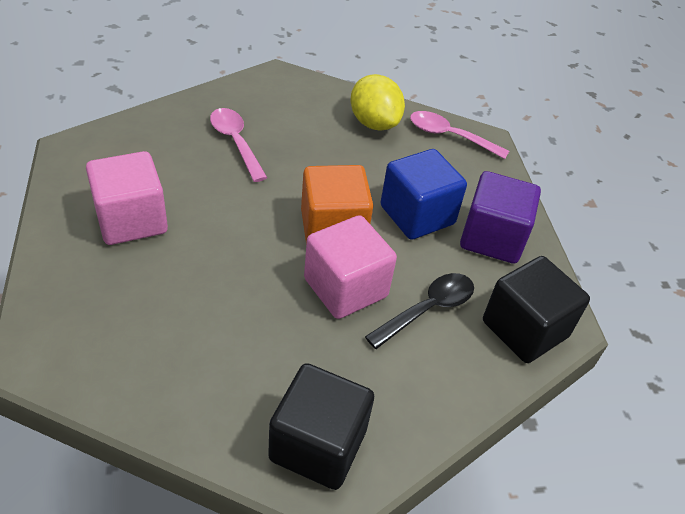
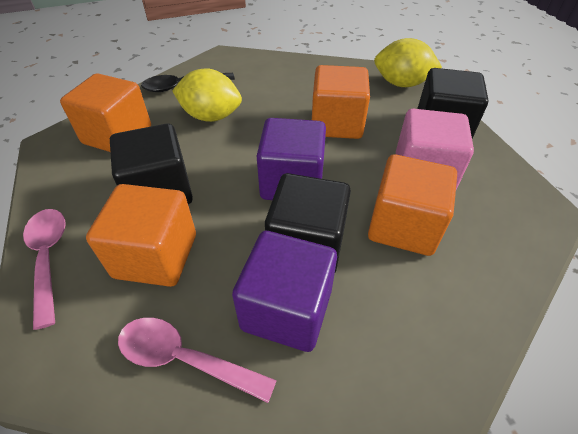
black cube: [268,363,374,490] [483,256,590,363] = 2 -> [110,123,193,204] [265,173,351,272] [417,68,489,139] = 3
blue cube: [380,149,467,240] = 1 -> none = 0
orange cube: [301,165,374,243] = 1 -> [60,73,151,152] [86,184,196,287] [312,65,370,139] [368,154,457,256] = 4
pink cube: [86,151,168,245] [304,215,397,319] = 2 -> [396,109,474,190] = 1
purple cube: [460,171,541,264] = 1 -> [232,231,337,352] [257,118,326,200] = 2
yellow lemon: [350,74,405,130] = 1 -> [172,68,242,122] [374,38,442,87] = 2

